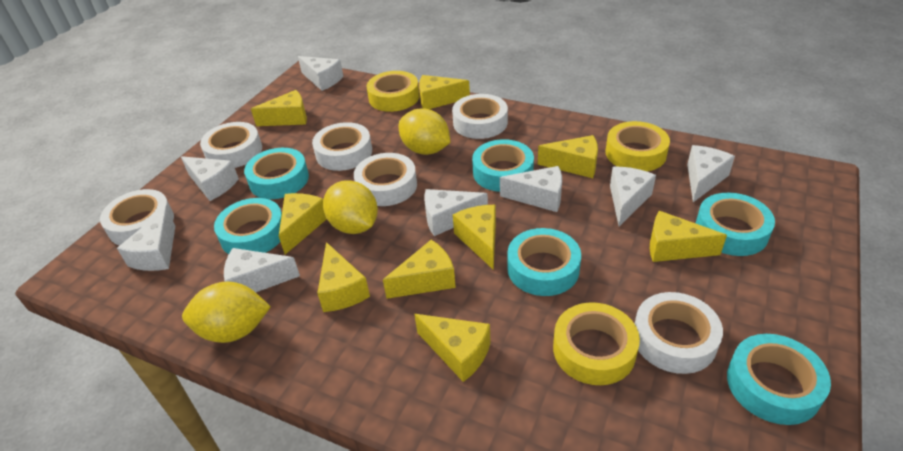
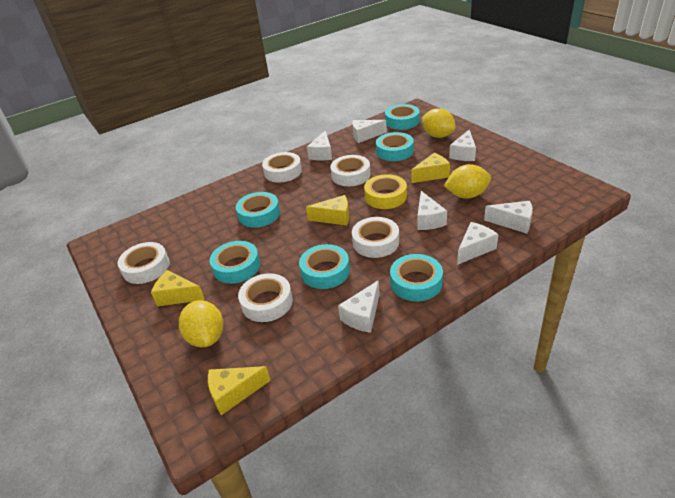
white cheese: [117,208,175,271] [181,156,239,201] [224,248,300,292] [298,56,344,91] [424,189,488,236] [500,166,562,212] [610,167,656,226] [687,145,735,202] = 8 -> [307,131,332,161] [338,280,380,333] [352,120,387,143] [417,191,447,230] [449,130,476,161] [457,222,498,265] [484,201,533,234] = 7
white tape: [100,189,174,246] [200,122,262,168] [312,122,372,171] [354,153,417,206] [452,94,508,139] [634,292,723,374] = 6 -> [117,242,170,284] [238,273,293,322] [262,152,302,183] [330,155,371,186] [352,217,399,258] = 5
yellow cheese: [251,90,307,126] [279,193,327,255] [317,242,370,312] [383,240,456,299] [414,314,490,382] [419,75,470,109] [453,205,496,270] [538,135,598,178] [650,211,727,262] = 9 -> [151,270,205,306] [208,366,271,415] [306,195,349,226] [411,153,450,183] = 4
yellow tape: [367,71,419,112] [553,302,640,385] [606,121,670,171] = 3 -> [364,174,407,209] = 1

